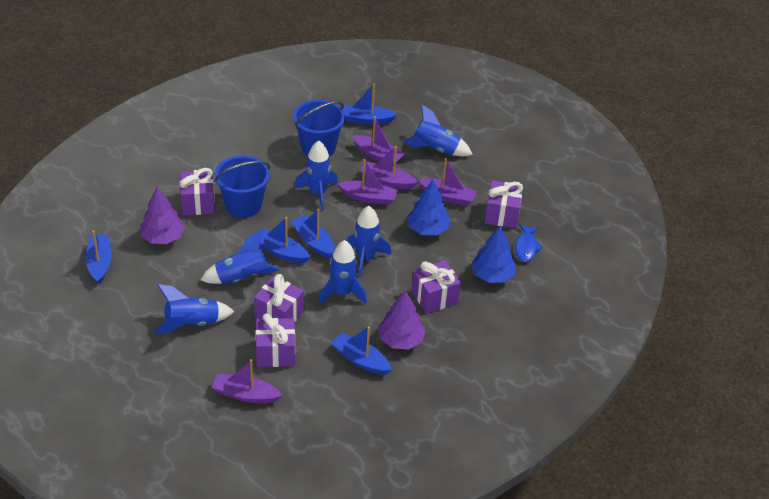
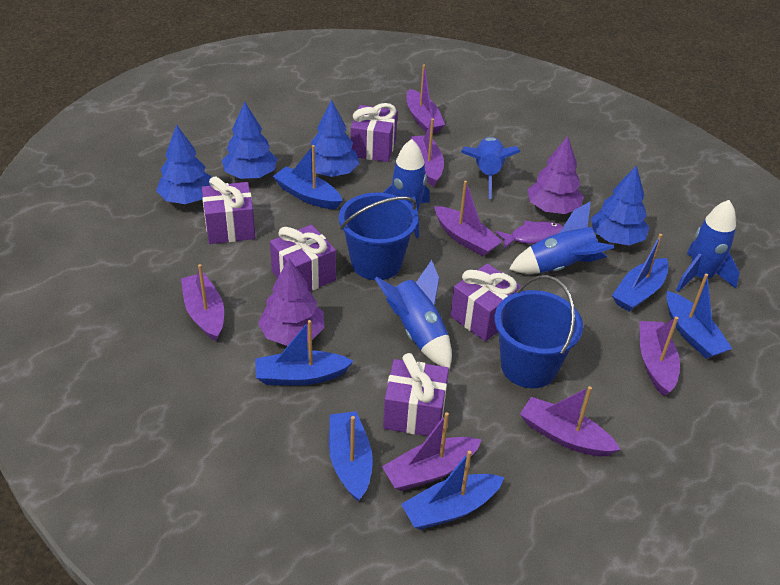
blue boat: [85,230,112,284] [259,217,310,263] [291,209,335,259] [331,326,392,375] [341,84,397,125] = 5 -> [255,320,354,385] [273,145,342,209] [329,411,373,501] [401,451,504,530] [612,234,669,312] [666,274,732,359] = 6
blue fish: [515,224,543,262] = 1 -> none = 0
blue rocket: [154,284,234,334] [200,229,279,284] [294,140,338,211] [319,240,367,304] [347,206,391,278] [403,105,473,156] = 6 -> [375,260,452,370] [382,139,430,238] [461,137,520,199] [509,201,614,274] [676,200,740,292] = 5
blue tree: [407,179,451,235] [471,225,516,283] = 2 -> [156,124,211,204] [222,102,277,179] [311,100,359,177] [591,165,650,246] = 4
purple boat: [212,359,282,403] [338,159,398,205] [352,116,405,163] [360,146,418,189] [418,158,477,206] = 5 -> [181,264,224,341] [382,412,481,491] [406,64,445,133] [411,118,444,187] [435,181,503,256] [520,386,621,456] [640,317,680,396] = 7
purple fish: none = 0 -> [495,221,563,249] = 1

